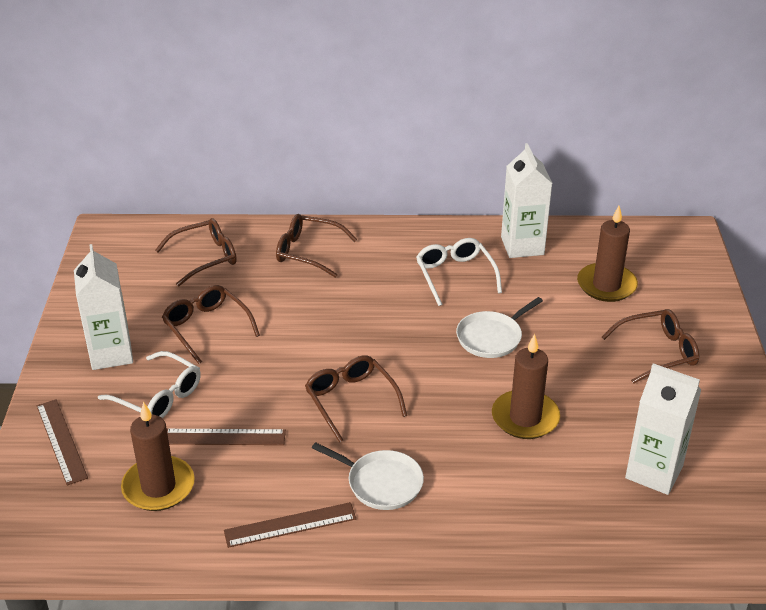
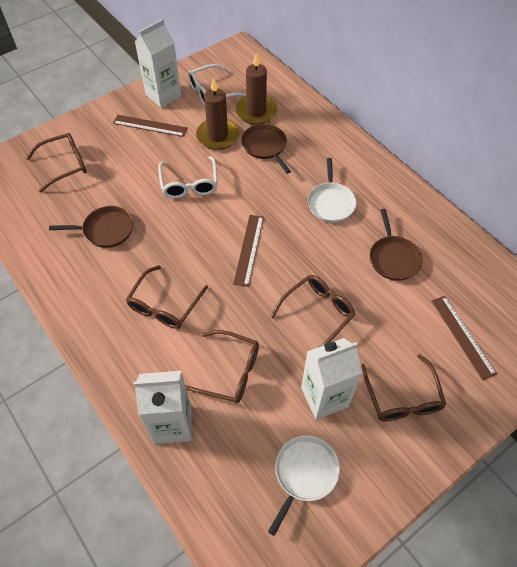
brown candle: [121,402,195,511] [492,334,560,439] [577,206,638,302] = 3 -> [196,78,239,150] [235,53,277,125] = 2
brown pan: none = 0 -> [49,206,133,248] [241,124,291,174] [370,209,423,281] = 3

